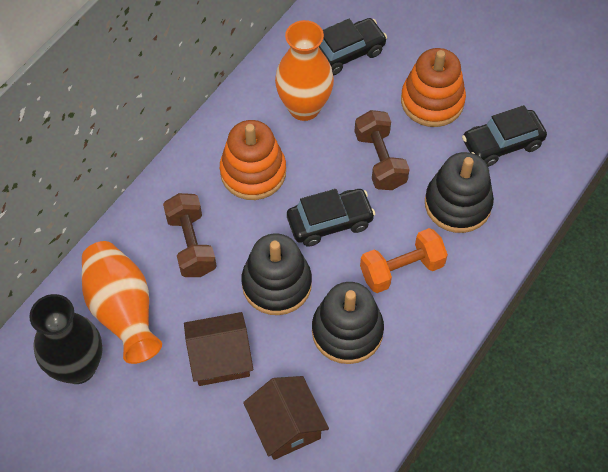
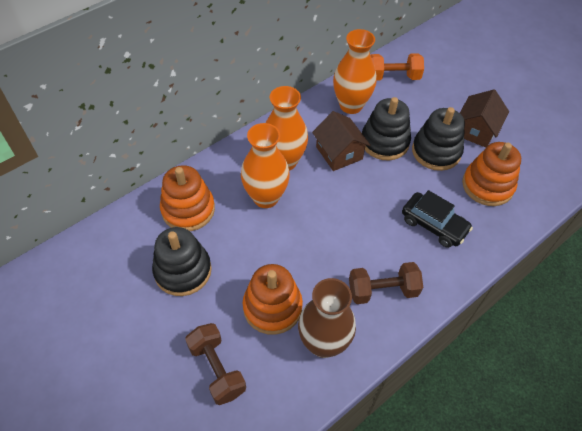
black car: [287,189,375,246] [319,18,387,76] [462,105,547,167] = 3 -> [402,190,473,248] = 1
black vase: [29,294,103,384] = 1 -> none = 0
brown vase: none = 0 -> [298,278,356,358] = 1
orange stacking toy: [220,120,286,200] [401,48,466,127] = 2 -> [160,165,215,231] [243,264,303,335] [462,142,521,206] = 3
orange vase: [82,241,162,364] [275,20,334,121] = 2 -> [241,123,290,208] [266,86,308,171] [333,29,376,114] = 3

